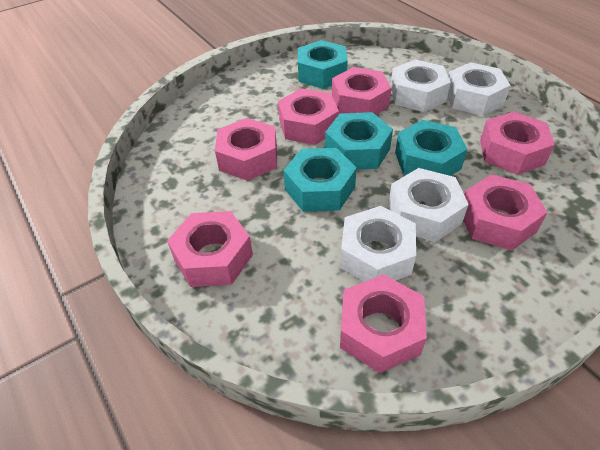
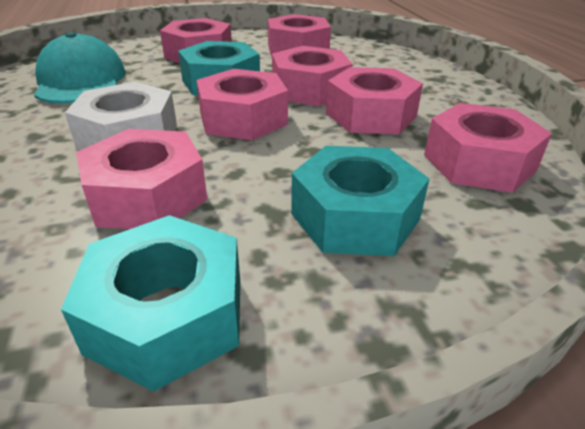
turquoise cap: none = 0 -> [34,32,126,104] = 1
turquoise nut: [283,148,357,212] [298,40,348,89] [325,112,393,170] [395,120,467,176] = 4 -> [61,215,240,391] [178,41,260,95] [291,146,430,256] = 3
white nut: [340,206,416,282] [388,168,469,242] [391,59,451,112] [447,62,511,116] = 4 -> [65,82,177,151] = 1

